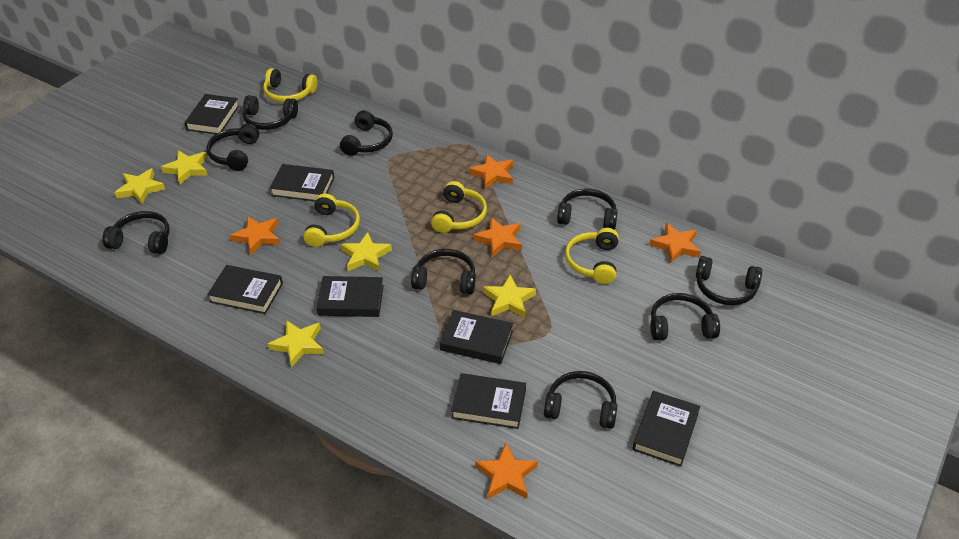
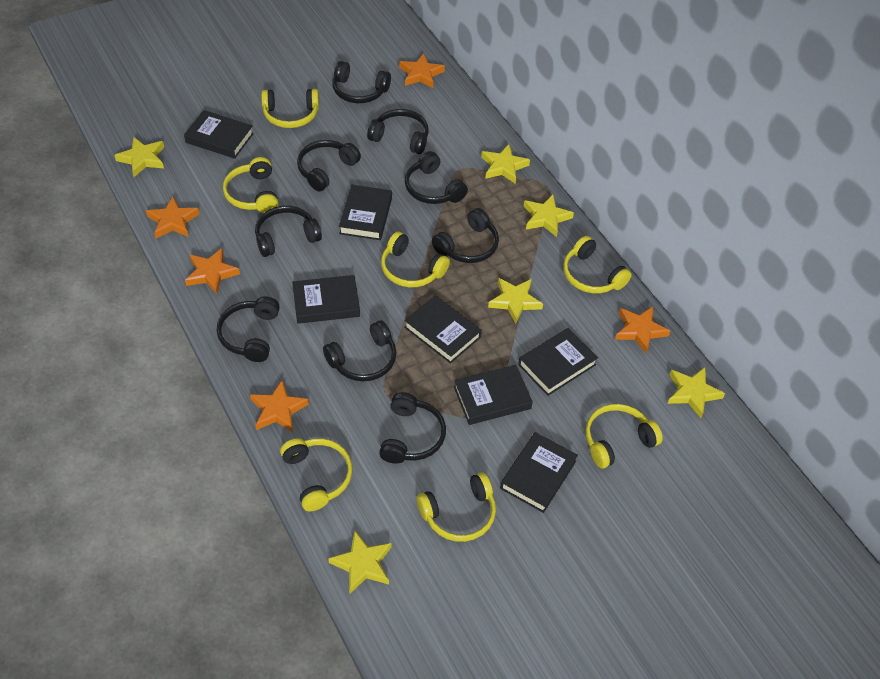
yellow headphones: [263,68,317,102] [303,193,360,247] [431,181,487,233] [565,228,619,284] = 4 -> [223,157,279,213] [261,89,319,128] [280,438,353,511] [381,232,450,287] [417,472,496,542] [563,236,632,293] [585,404,663,468] = 7
yellow star: [114,168,165,204] [161,150,208,184] [268,320,324,368] [341,232,392,272] [483,275,536,317] = 5 -> [114,137,164,177] [328,531,391,594] [481,144,530,184] [488,278,543,324] [524,195,574,237] [668,367,725,418] = 6

